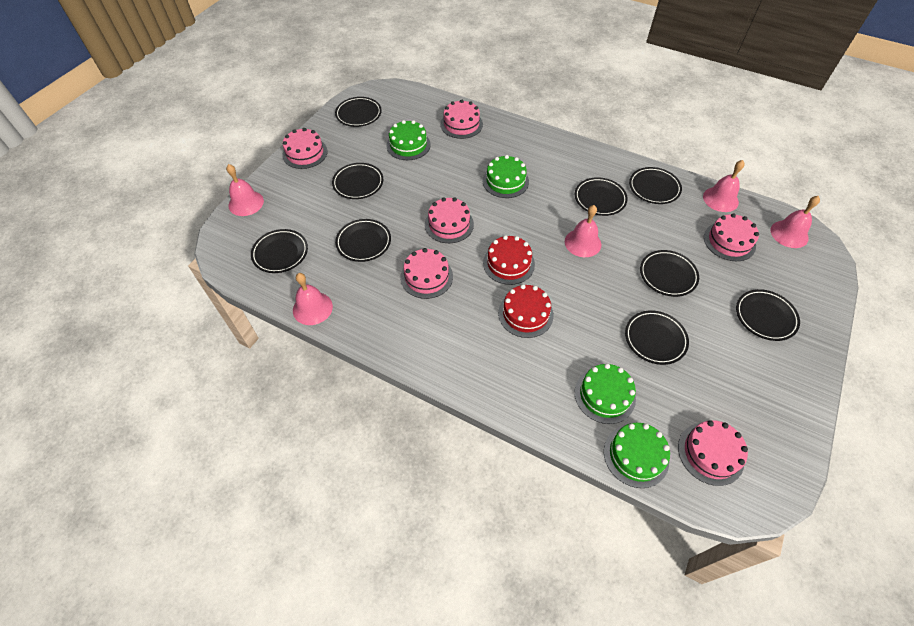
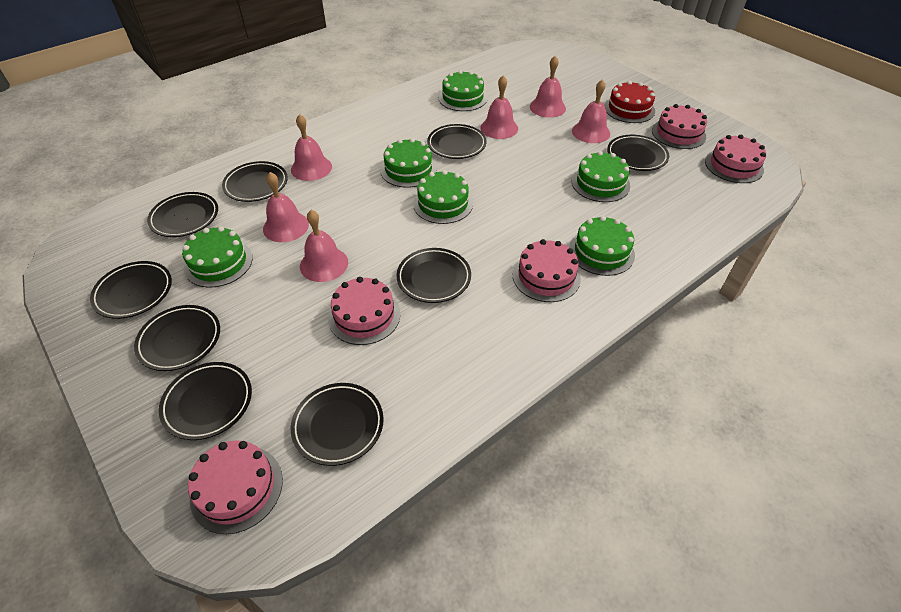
green cake: [387,120,431,160] [483,155,529,198] [575,363,636,424] [604,423,670,488] = 4 -> [182,226,253,288] [380,138,437,188] [413,170,473,224] [439,70,487,111] [569,216,635,276] [572,151,630,202] = 6
pink bell: [226,164,264,216] [293,273,333,325] [565,205,601,257] [703,160,745,212] [771,196,820,248] = 5 -> [263,172,309,242] [291,114,332,181] [300,210,348,282] [480,76,518,139] [530,56,566,118] [572,80,610,143] = 6
pink cake: [282,128,328,169] [400,248,453,299] [425,197,474,243] [440,100,483,139] [678,420,748,486] [704,213,759,261] = 6 -> [188,440,283,534] [328,277,400,345] [513,239,581,302] [652,104,707,149] [705,135,766,183] = 5
red cake: [483,235,535,285] [498,284,553,338] = 2 -> [604,81,655,123] = 1

